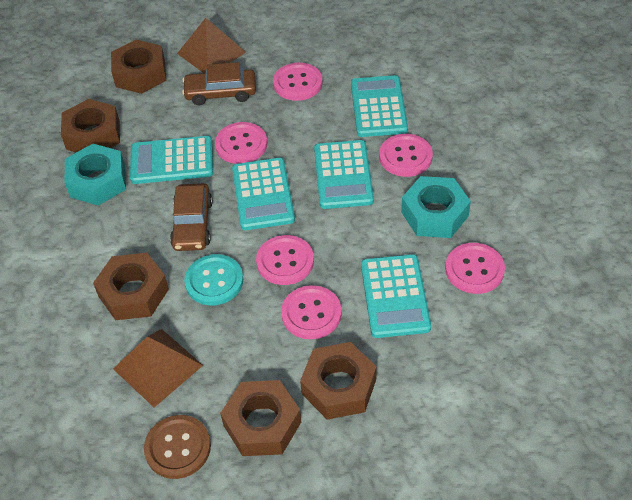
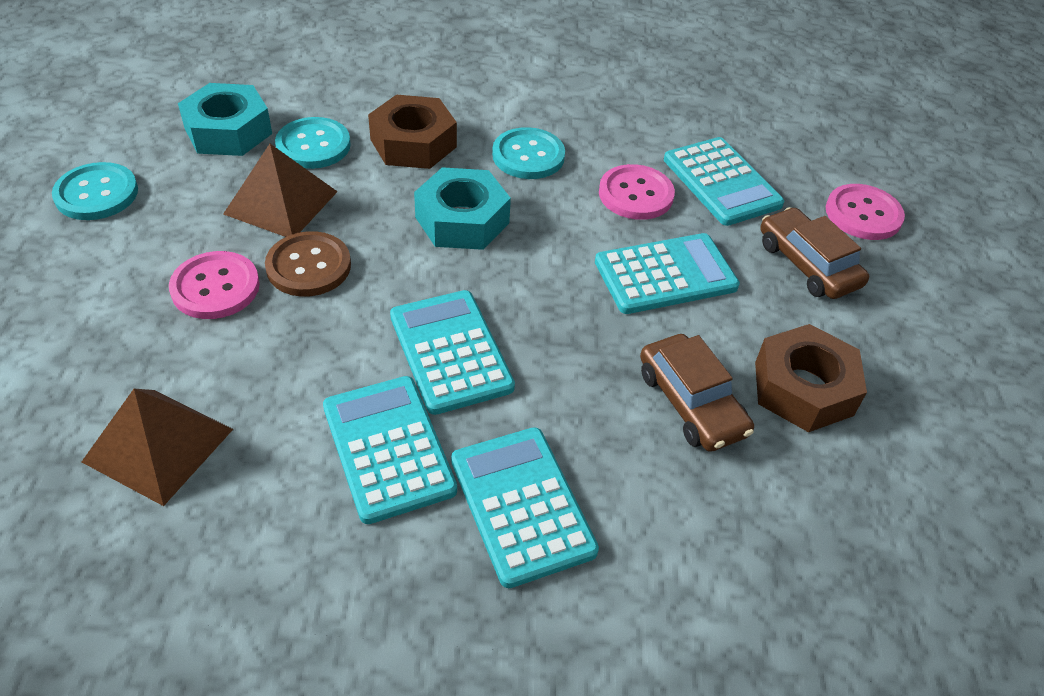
brown nut: [61,99,120,152] [93,253,169,320] [111,40,166,94] [220,380,301,456] [300,342,377,420] = 5 -> [368,94,457,169] [755,324,867,432] = 2
pink button: [215,122,267,164] [256,235,314,285] [273,63,322,101] [281,285,342,339] [379,134,433,177] [445,243,505,294] = 6 -> [169,251,260,319] [599,164,675,220] [826,184,905,240] = 3
turquoise button: [184,254,243,305] = 1 -> [52,162,138,220] [275,117,351,169] [492,127,565,179] = 3

